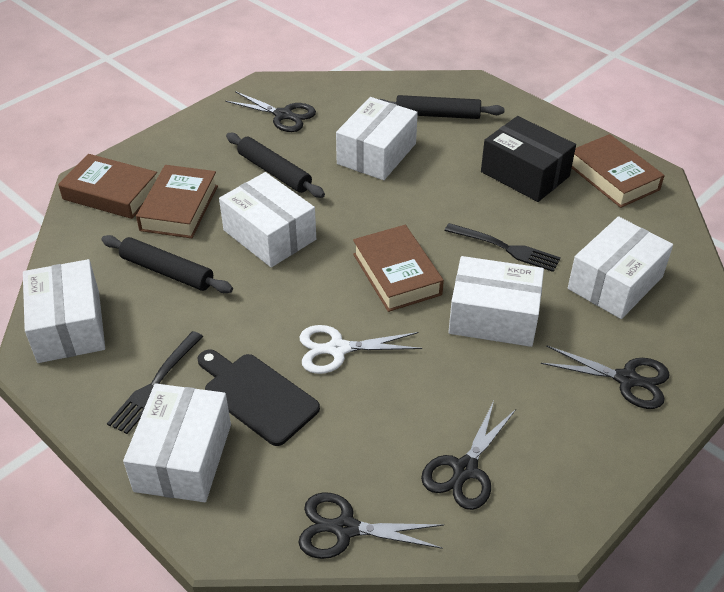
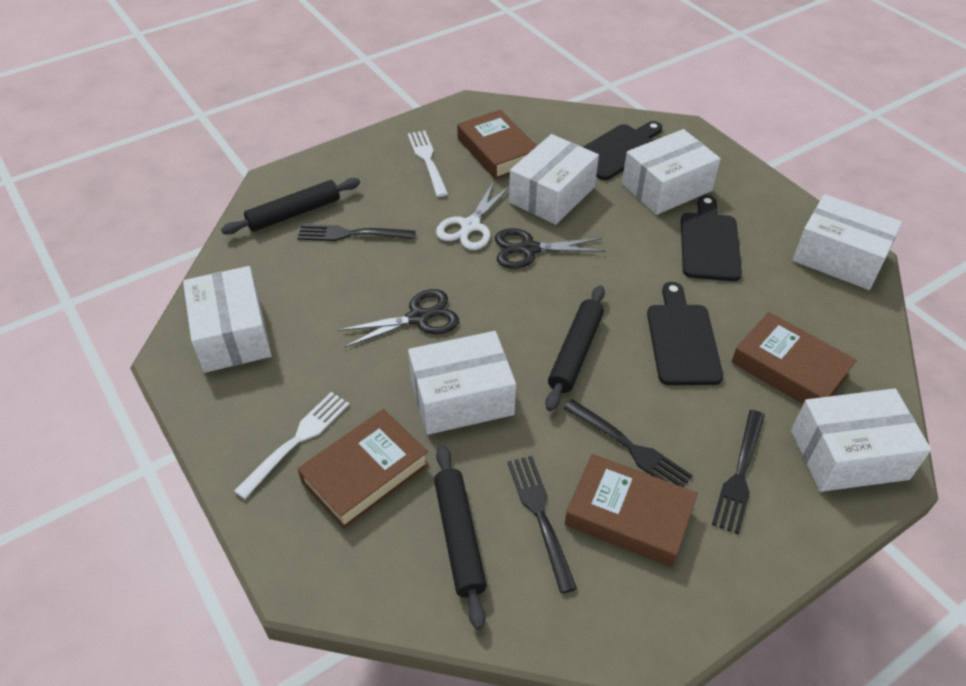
black box: [481,116,576,202] = 1 -> none = 0
black cutting board: [197,349,320,446] = 1 -> [583,121,662,180] [647,282,723,385] [681,195,742,281] = 3
black fork: [107,331,203,434] [444,223,561,272] = 2 -> [297,224,415,241] [507,456,577,593] [564,399,693,487] [712,410,765,534] = 4
black scissors: [225,91,316,132] [298,492,444,559] [421,401,516,510] [541,345,670,409] = 4 -> [338,289,459,348] [495,228,605,268] = 2
white fork: none = 0 -> [234,392,350,499] [408,131,448,197] = 2

